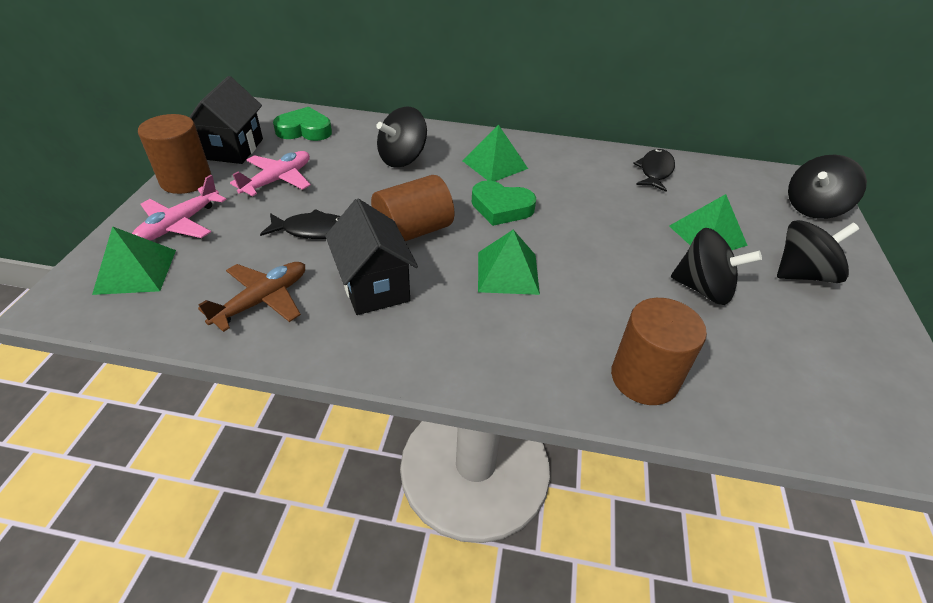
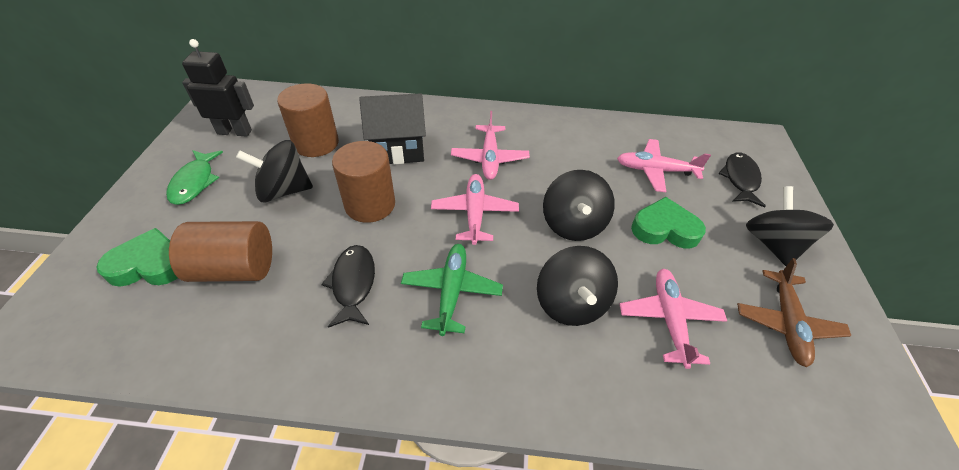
black house: [189,76,263,164] [325,199,418,315] = 2 -> [359,93,426,164] = 1
black robot: none = 0 -> [182,39,254,137] = 1
green fish: none = 0 -> [166,150,223,205] = 1
green plane: none = 0 -> [401,244,503,336] = 1
green pyramid: [92,226,176,295] [462,124,528,181] [478,230,540,295] [669,194,748,250] = 4 -> none = 0
pink plane: [132,175,227,241] [230,151,311,196] = 2 -> [431,174,519,245] [451,111,530,180] [617,139,711,192] [620,269,727,369] = 4

